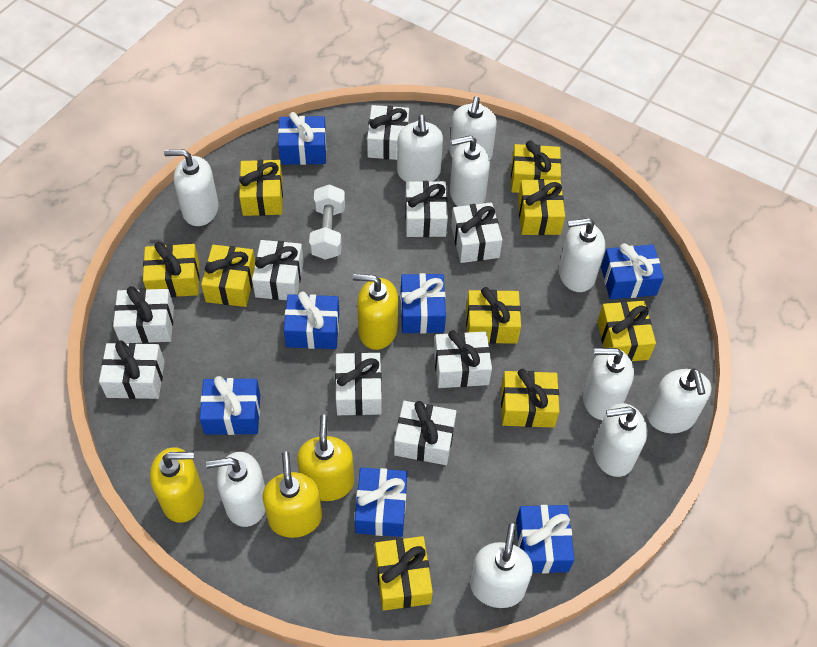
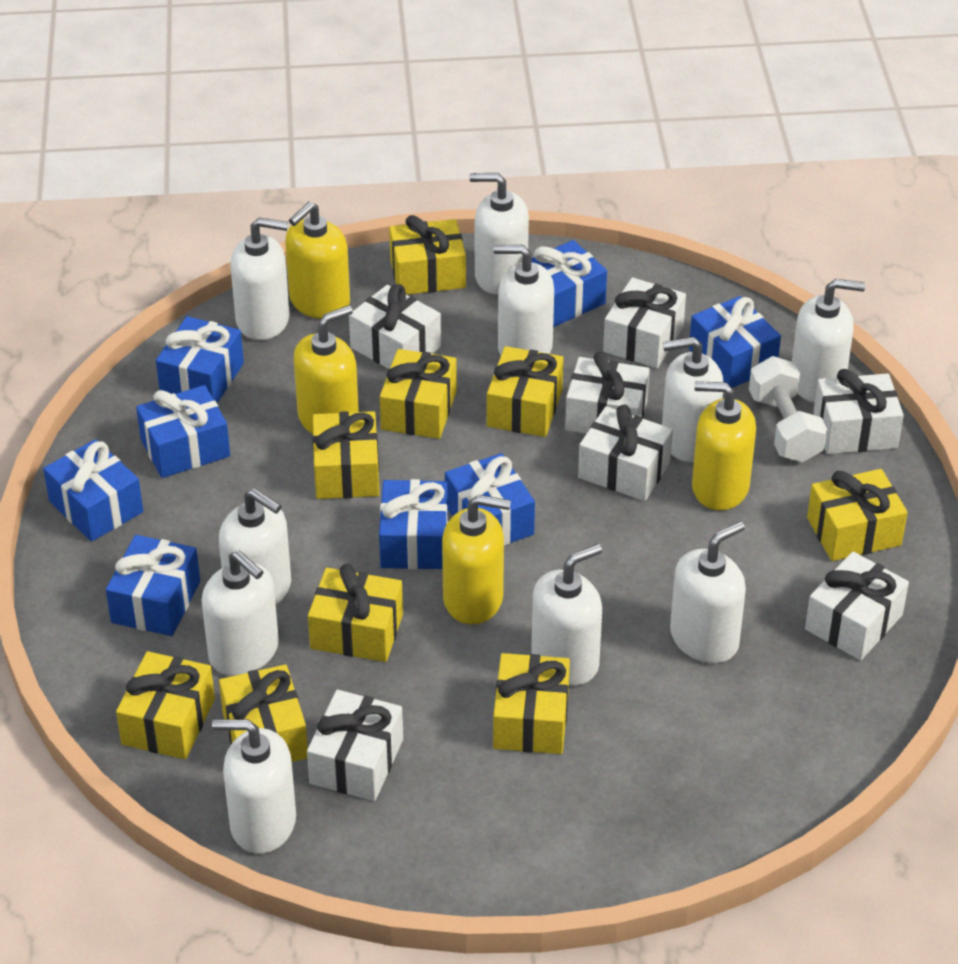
blue gift: [200,376,260,435] [278,112,326,165] [284,292,339,349] [355,468,407,537] [401,273,446,334] [516,505,575,574] [601,243,664,299] = 7 -> [43,439,143,542] [106,535,200,636] [136,385,230,478] [156,316,244,403] [379,479,448,569] [445,453,535,546] [531,240,607,327] [689,296,781,388] = 8
white gift: [99,340,165,399] [113,286,174,343] [252,240,304,300] [335,352,382,416] [367,105,409,160] [394,401,457,465] [405,181,448,237] [434,330,492,388] [451,202,503,263] = 9 -> [307,690,403,801] [349,284,441,369] [565,352,650,434] [578,404,673,501] [603,278,686,368] [805,552,909,660] [813,369,904,454] = 7

